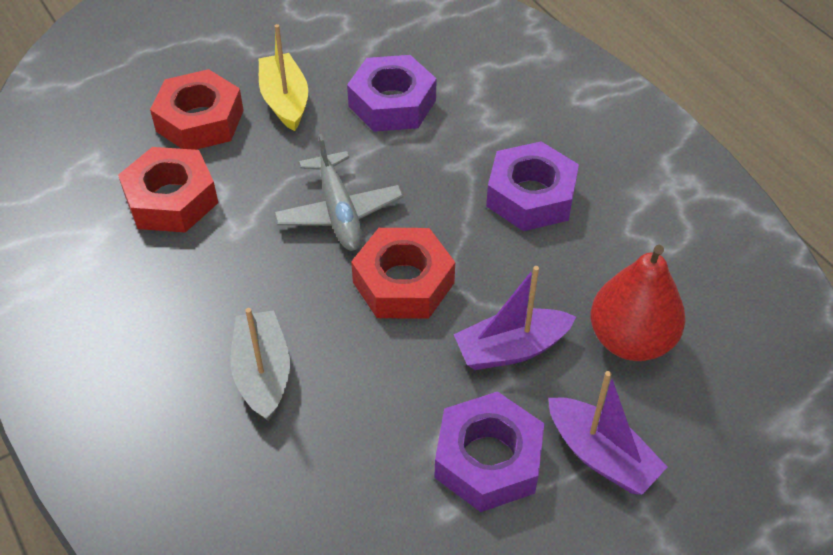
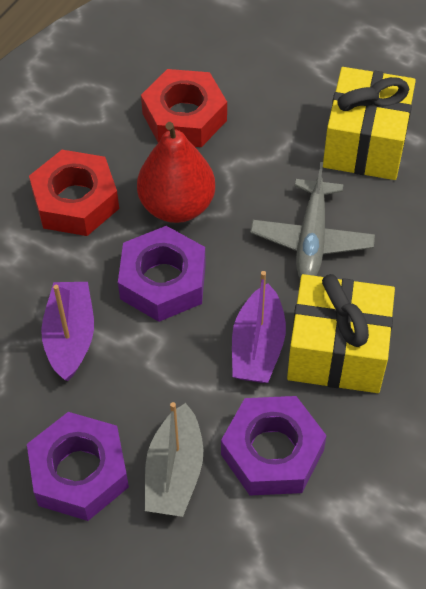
red nut: [118,147,218,233] [150,69,244,150] [351,228,455,319] = 3 -> [29,150,119,236] [141,69,227,147] = 2
yellow boat: [259,24,308,131] = 1 -> none = 0
yellow gift: none = 0 -> [287,274,395,393] [323,67,416,180] = 2

